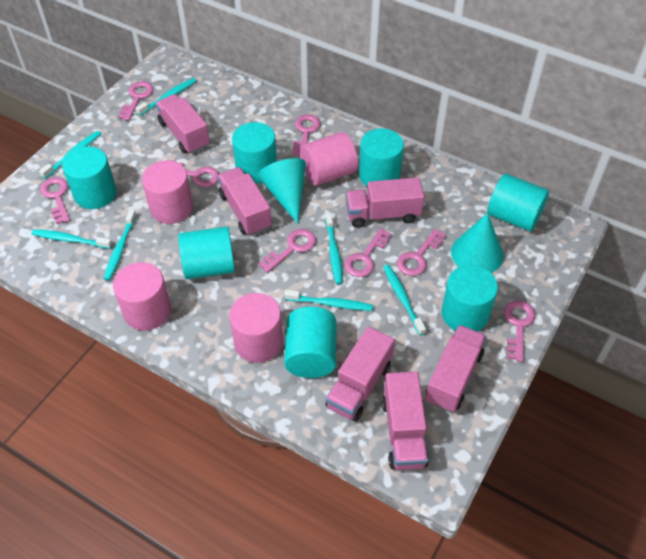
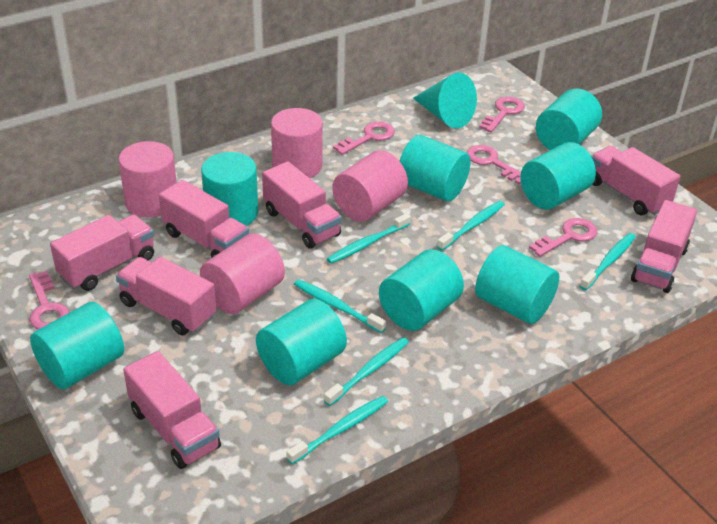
pink key: [40,177,70,224] [118,81,153,120] [166,160,219,187] [258,229,316,273] [293,114,320,156] [344,228,391,277] [397,228,446,276] [504,300,535,362] = 8 -> [29,271,70,329] [333,122,395,155] [467,145,521,184] [479,97,525,133] [529,218,597,257] = 5
pink truck: [155,94,210,154] [218,167,272,236] [325,326,395,422] [346,177,425,228] [382,372,429,470] [425,325,486,412] = 6 -> [50,215,154,291] [116,257,216,335] [123,351,221,469] [159,180,249,258] [262,161,342,249] [591,146,680,215] [631,200,697,293] = 7
turquoise cone: [258,158,306,224] [451,213,504,273] = 2 -> [413,72,477,128] = 1
turquoise cylinder: [62,147,117,209] [178,227,235,279] [232,122,277,184] [284,307,337,378] [359,128,404,187] [442,265,498,332] [487,174,549,231] = 7 -> [30,302,124,389] [201,152,258,226] [256,299,347,385] [379,249,464,331] [400,135,471,202] [475,245,559,324] [520,142,596,210] [536,89,602,150] = 8
turquoise toothbrush: [31,229,112,249] [39,131,101,179] [104,210,137,280] [136,78,196,116] [284,290,373,311] [326,213,343,284] [383,265,426,336] = 7 -> [287,396,388,464] [294,279,386,333] [324,337,409,406] [327,213,411,264] [437,201,505,251] [580,233,636,290] = 6

